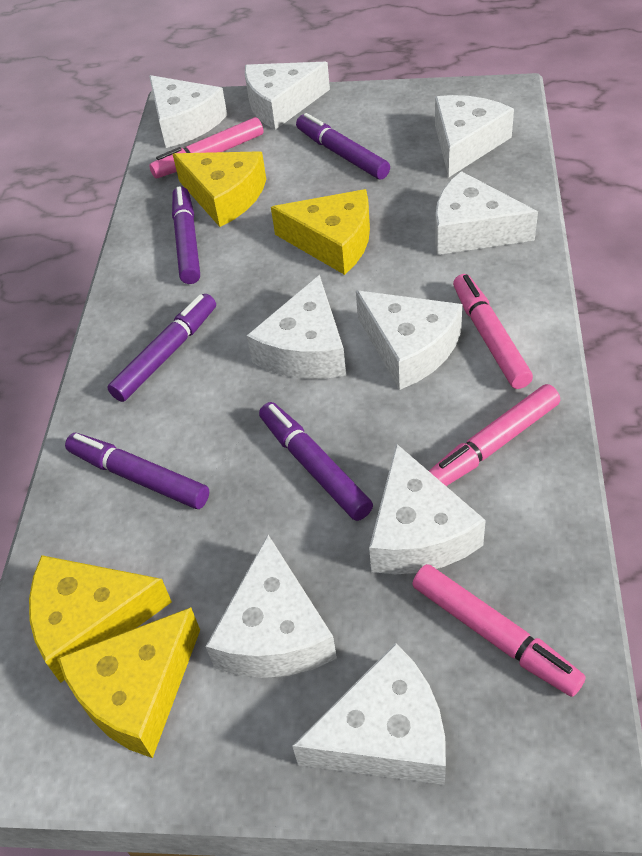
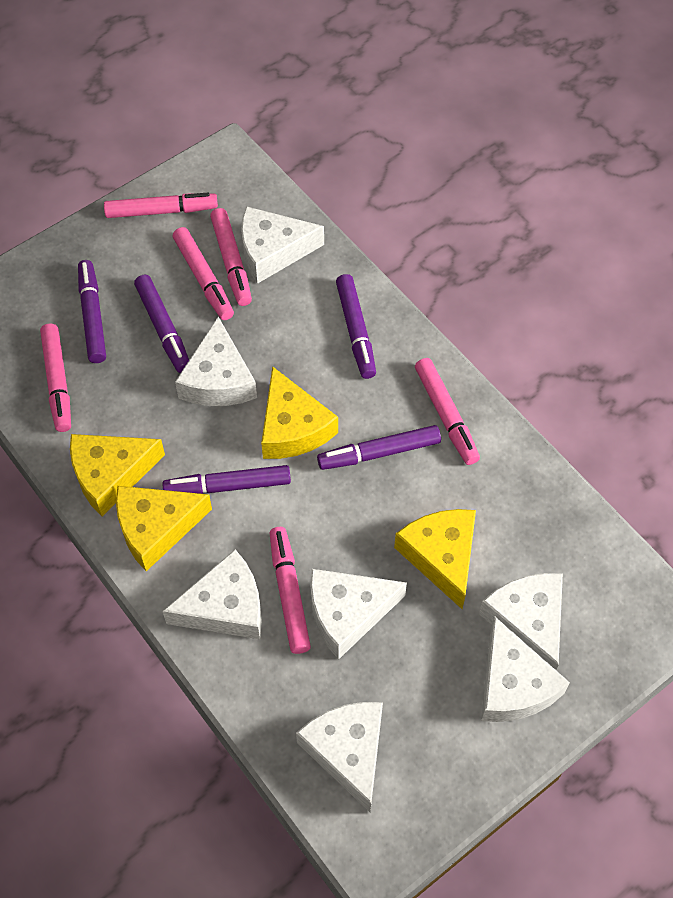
pink marker: [149,117,263,178] [412,564,586,697] [429,384,560,486] [453,274,533,389] = 4 -> [40,323,71,432] [104,193,218,218] [173,227,234,320] [210,208,252,306] [270,527,311,654] [415,358,480,465] = 6
white cheese: [149,75,227,148] [206,535,337,678] [245,62,330,130] [247,275,346,379] [292,643,446,785] [356,290,462,390] [369,444,486,574] [435,95,514,177] [435,171,538,255] = 9 -> [162,550,262,639] [175,317,257,406] [241,206,324,284] [296,702,383,812] [310,569,407,660] [479,573,563,670] [481,616,570,722] = 7

